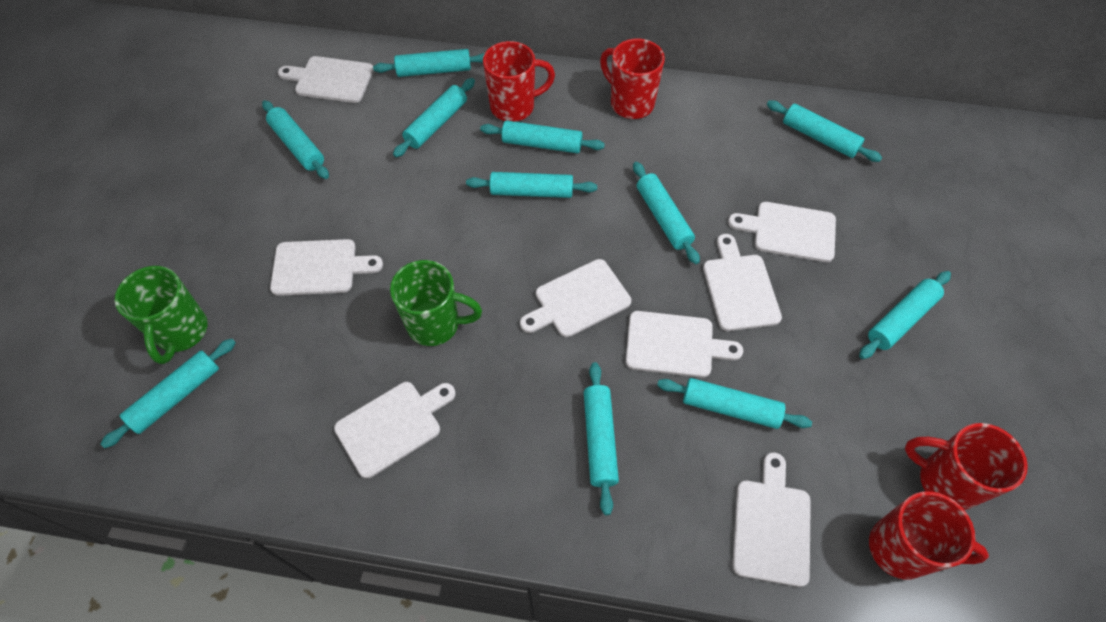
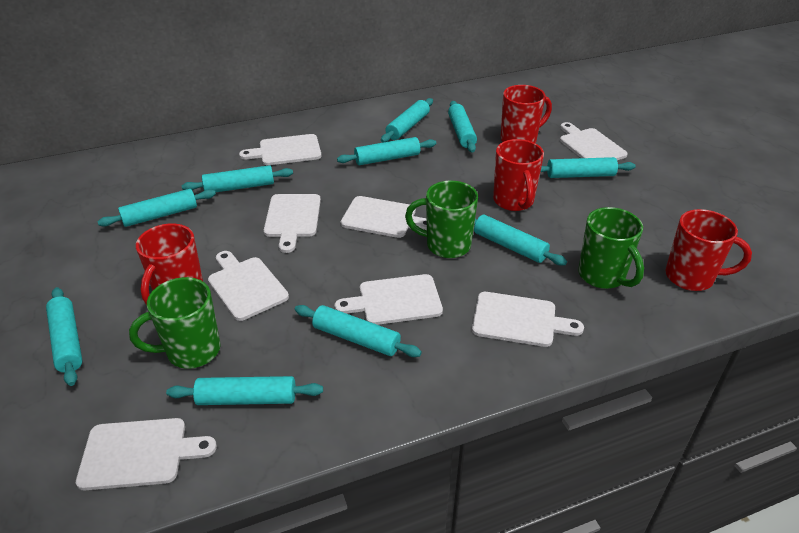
green mug: [114,266,208,364] [390,260,482,346] = 2 -> [129,277,221,369] [405,181,478,258] [578,207,644,289] = 3
turquoise rolling pin: [100,339,236,448] [262,100,329,179] [373,49,485,77] [393,78,475,157] [466,172,597,198] [480,120,605,153] [584,362,619,515] [633,162,700,264] [657,378,812,429] [767,100,882,162] [859,271,951,359] = 11 -> [46,287,83,386] [97,189,216,227] [166,376,323,405] [182,165,293,193] [295,305,422,357] [337,137,436,165] [381,98,433,143] [448,101,477,153] [474,215,567,266] [541,157,636,178] = 10

